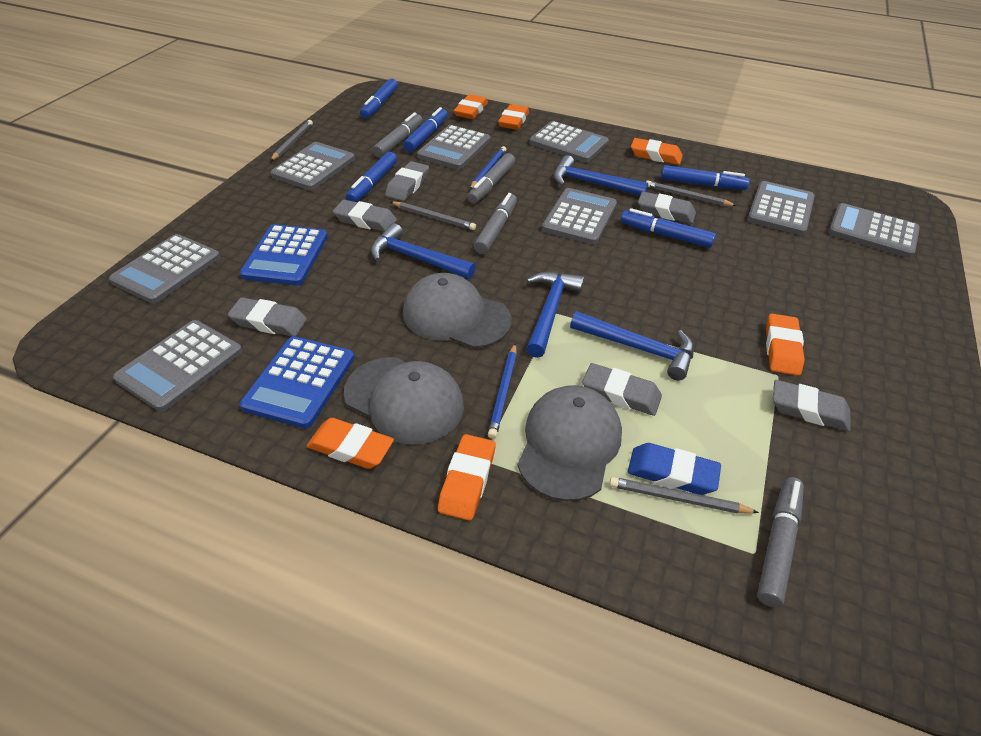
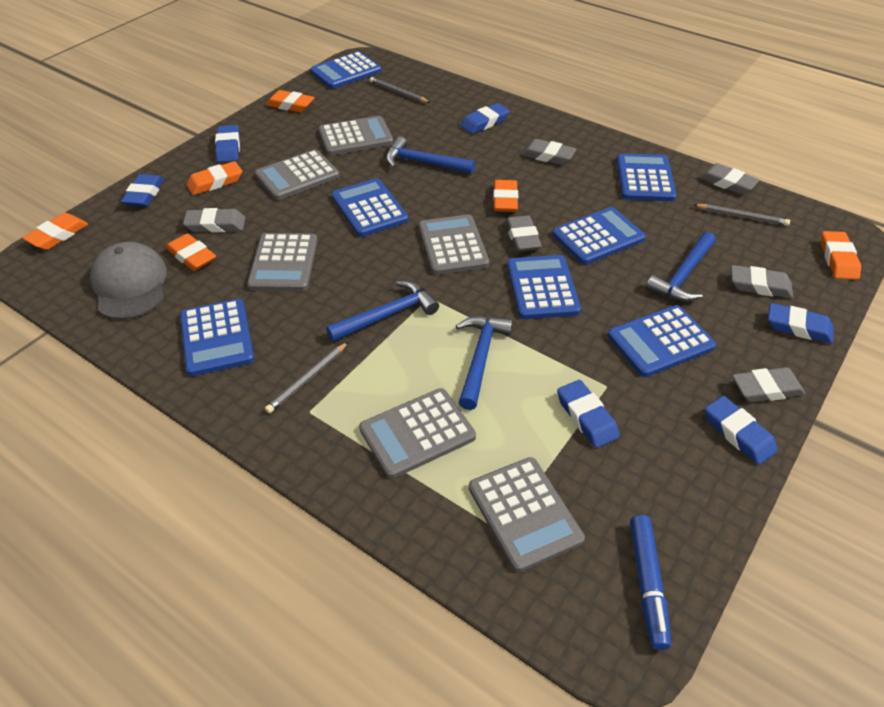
blue calculator: [240,224,328,286] [240,336,355,429] = 2 -> [180,299,254,376] [310,51,382,89] [332,178,408,237] [507,255,581,319] [552,207,646,265] [608,305,716,377] [616,153,677,201] = 7
blue eraser: [628,443,721,495] = 1 -> [121,174,164,207] [215,125,240,162] [460,103,509,134] [557,380,620,448] [705,396,778,465] [768,303,834,344] = 6
blue marker: [346,152,397,202] [360,79,398,119] [403,107,448,152] [620,208,716,248] [661,165,750,190] = 5 -> [630,515,671,650] = 1
blue pencil: [470,146,506,190] [488,343,517,439] = 2 -> none = 0
grey calculator: [109,234,221,304] [113,320,243,412] [271,142,355,190] [417,125,490,170] [529,121,609,162] [542,188,617,244] [747,181,815,235] [828,203,920,258] = 8 -> [247,233,318,291] [255,149,340,200] [319,116,393,155] [359,388,476,479] [419,214,489,275] [469,457,585,572] = 6
grey cap: [344,357,464,445] [403,273,511,348] [518,385,622,501] = 3 -> [90,242,167,320] = 1
grey marker: [373,112,423,158] [467,153,515,204] [474,193,517,254] [757,477,804,608] = 4 -> none = 0
grey pencil: [270,120,313,161] [391,201,476,230] [609,477,759,513] [646,180,737,206] = 4 -> [265,342,348,413] [370,77,430,103] [694,204,790,226] = 3

